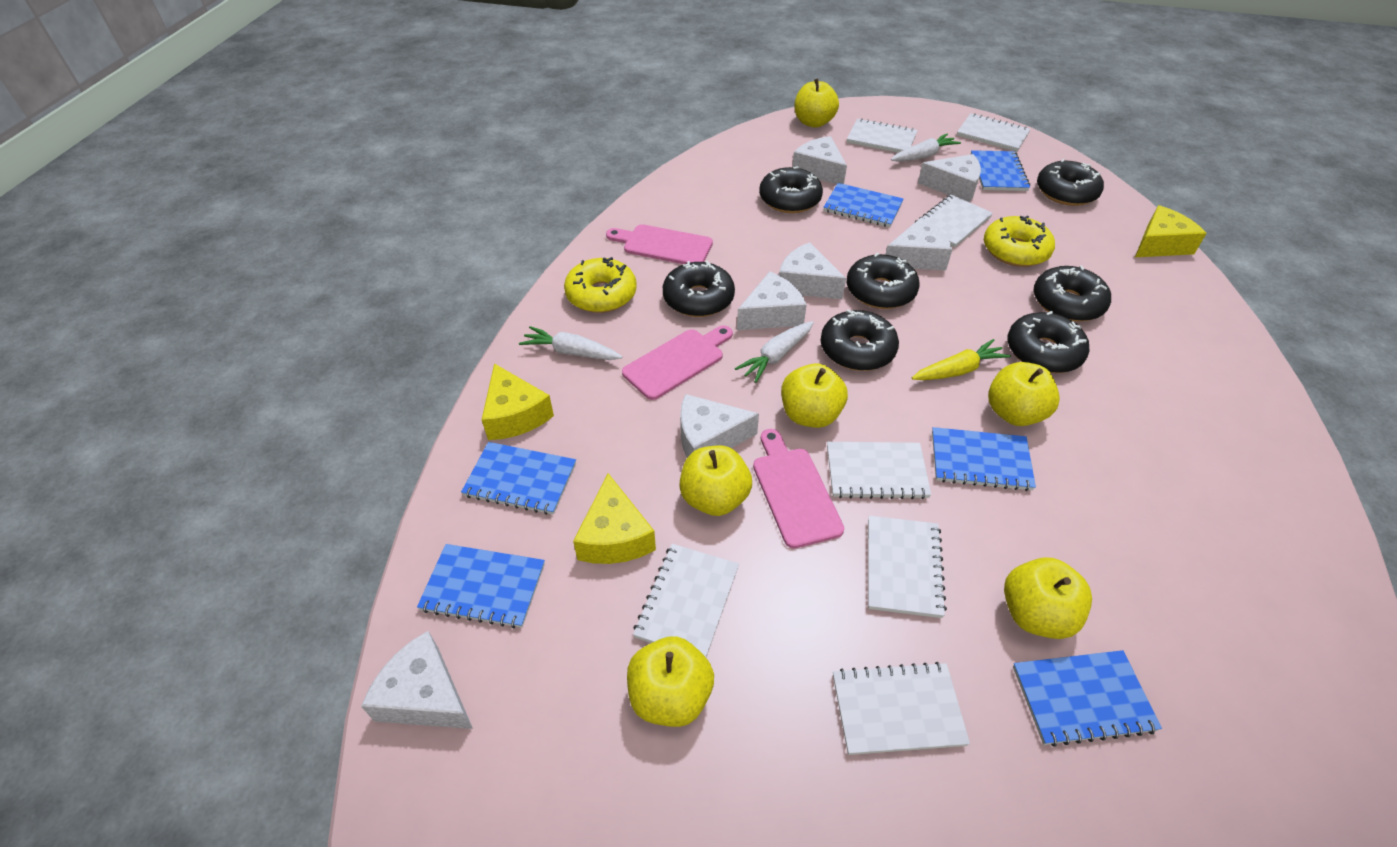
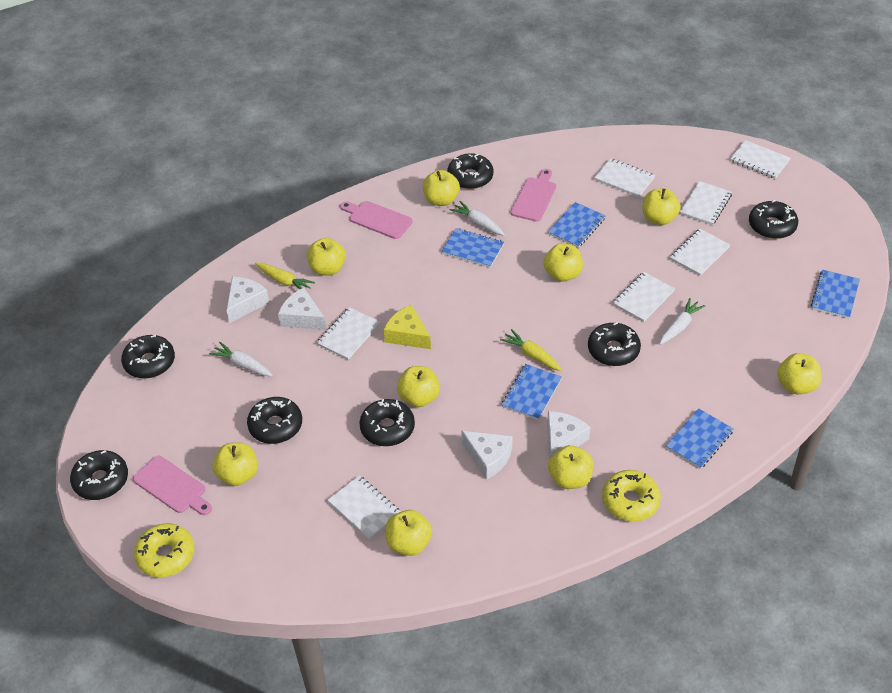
blue notebook: [417,544,545,628] [461,442,576,515] [823,183,903,227] [932,427,1036,491] [971,150,1030,191] [1013,650,1162,747] = 6 -> [442,228,504,268] [502,364,562,420] [548,202,606,248] [666,408,734,469] [811,270,860,319] = 5
white cheese: [361,631,473,729] [680,394,759,458] [737,271,807,330] [779,242,846,299] [792,136,847,184] [885,218,953,270] [918,154,981,202] = 7 -> [226,277,270,323] [278,288,326,330] [462,431,513,480] [547,411,591,460] = 4
yellow apple: [627,636,714,727] [679,445,752,516] [781,363,848,428] [794,79,839,128] [988,362,1060,426] [1004,558,1092,639] = 6 -> [212,442,258,486] [307,238,346,276] [386,510,432,556] [397,366,440,407] [423,170,460,206] [544,243,583,282] [548,445,593,489] [643,188,681,225] [777,353,821,394] = 9
yellow carrot: [912,339,1011,380] = 1 -> [255,263,315,289] [500,329,562,371] = 2
yellow cheese: [482,363,554,440] [573,473,656,564] [1135,205,1207,257] = 3 -> [384,305,431,349] = 1

